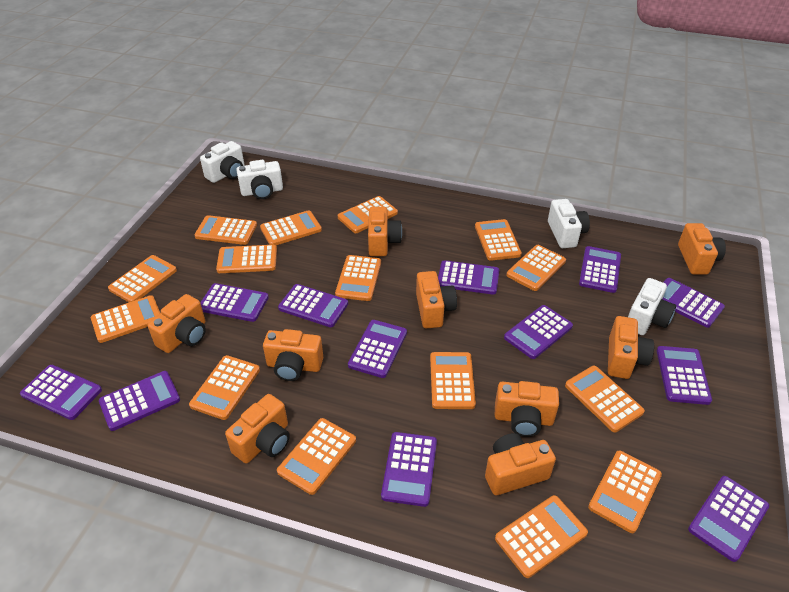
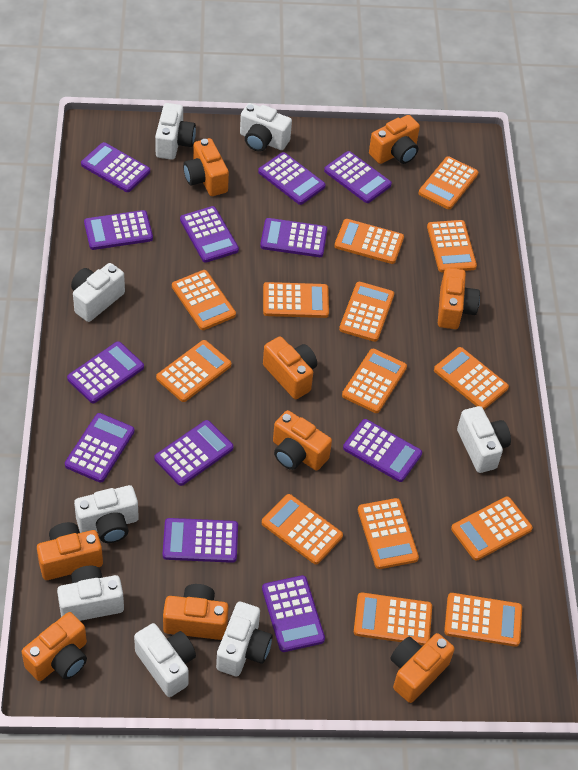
orange calculator: [91,295,160,343] [108,255,177,302] [189,355,260,420] [194,215,257,245] [216,245,277,273] [260,210,322,245] [277,418,356,495] [335,255,381,301] [338,196,398,233] [430,352,476,409] [475,219,522,261] [495,495,588,578] [506,245,566,291] [565,366,645,432] [588,450,662,533] = 15 -> [156,340,231,402] [172,270,236,330] [262,494,343,564] [263,282,329,318] [334,219,404,264] [339,282,394,342] [342,349,407,413] [354,592,432,645] [358,498,419,569] [419,156,478,209] [427,220,477,273] [434,347,509,409] [444,593,522,647] [451,496,533,561] = 14
white camera: [200,141,245,183] [236,160,283,199] [548,199,590,248] [628,278,676,335] = 4 -> [57,566,124,621] [71,263,125,322] [74,485,139,543] [134,623,196,697] [155,103,196,160] [216,602,273,676] [240,103,292,152] [457,406,511,473] = 8

